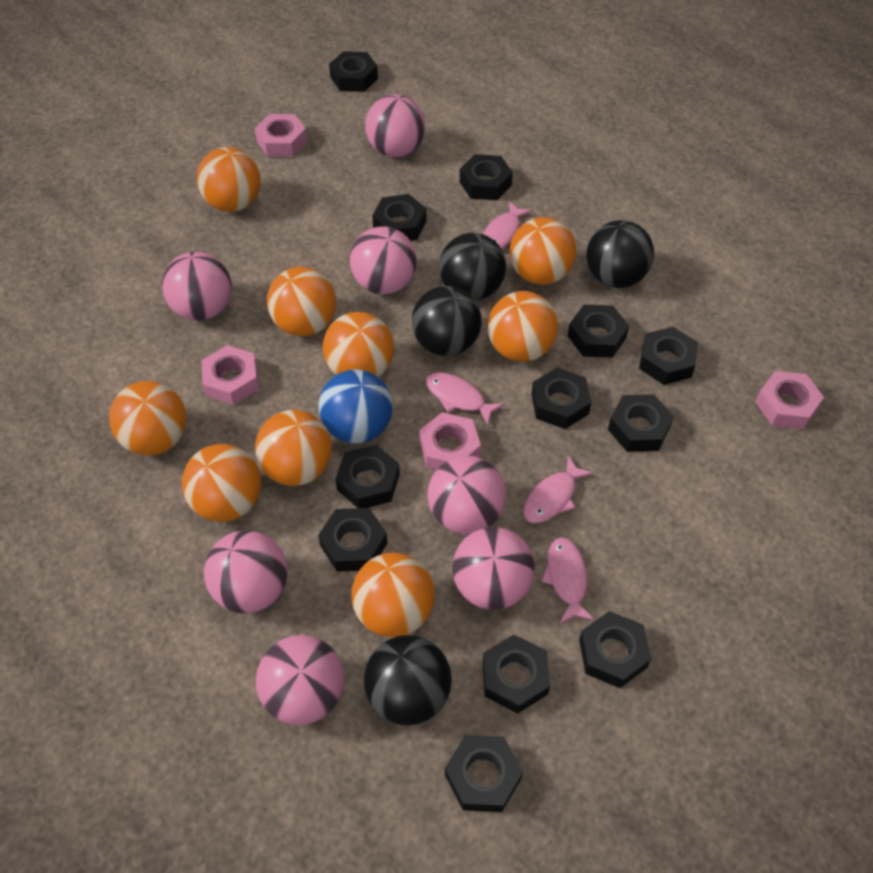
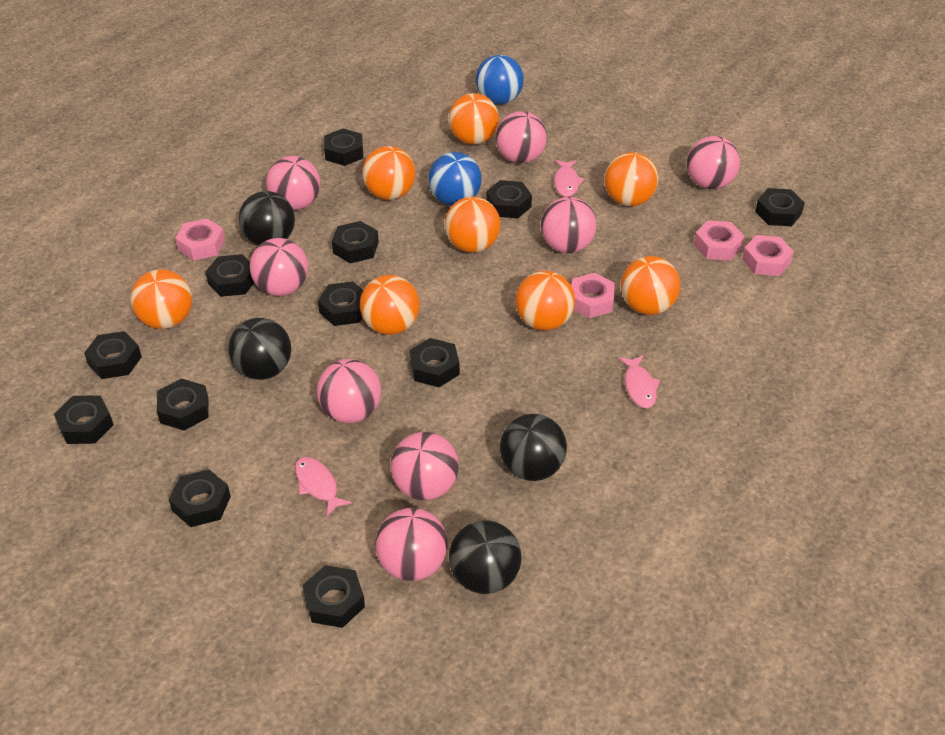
blue ball: [319,369,393,444] = 1 -> [428,152,482,206] [476,55,524,104] = 2
orange ball: [109,381,187,456] [182,444,261,522] [197,147,261,212] [255,410,332,486] [267,267,336,336] [323,312,394,377] [351,553,435,637] [488,291,558,362] [510,217,576,285] = 9 -> [131,269,192,329] [360,275,420,335] [362,146,415,200] [445,196,501,253] [449,93,499,145] [515,271,575,330] [605,152,658,206] [621,256,680,315] = 8
pink ball: [162,252,232,321] [204,530,288,613] [256,635,344,725] [350,226,417,294] [365,94,425,157] [427,455,506,534] [452,527,535,610] = 7 -> [250,238,308,296] [266,156,320,210] [317,359,381,423] [375,508,448,581] [391,432,459,500] [496,111,547,164] [541,197,597,253] [687,136,740,189] = 8
pink fish: [426,372,504,425] [483,201,532,249] [523,456,593,523] [541,537,594,623] = 4 -> [295,457,352,516] [554,160,584,197] [618,355,660,408] = 3

